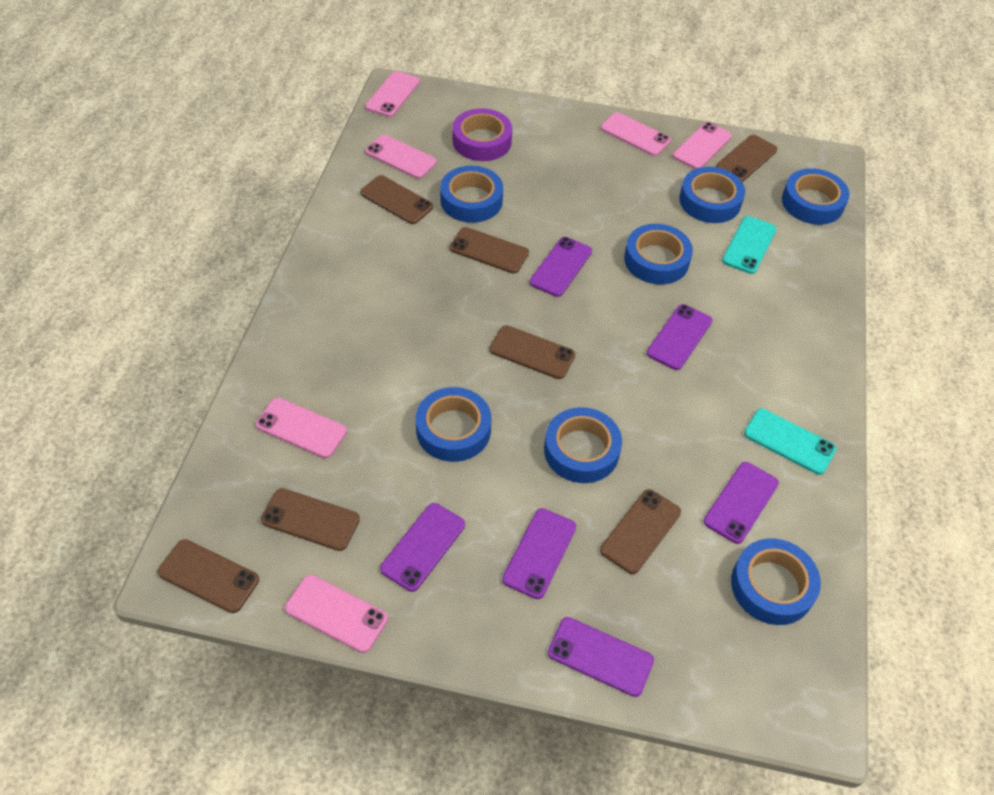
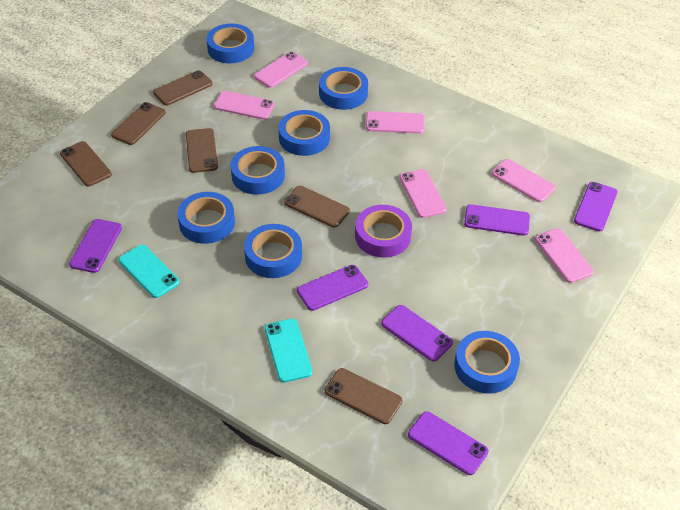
brown phone: [157,539,259,613] [261,488,360,551] [360,175,433,224] [450,227,529,273] [489,325,575,379] [600,489,681,574] [716,135,777,182] = 7 -> [60,141,112,187] [111,102,166,145] [153,70,213,105] [186,128,218,173] [284,186,350,228] [325,368,403,424] = 6

